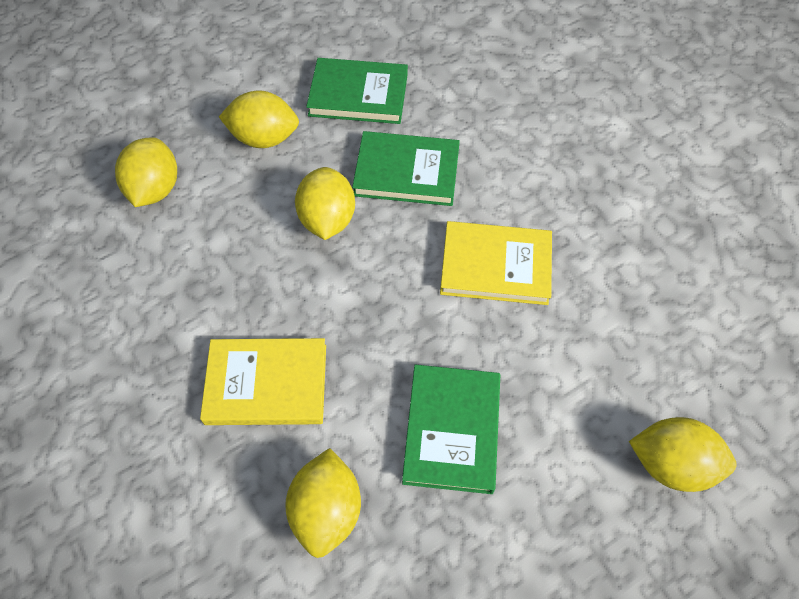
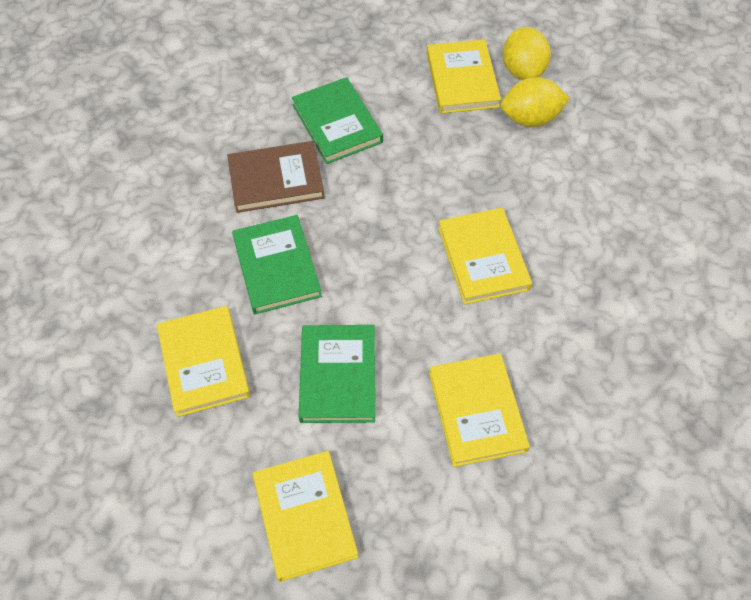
brown book: none = 0 -> [227,141,325,213] = 1
yellow book: [200,338,326,425] [440,221,552,305] = 2 -> [157,306,250,417] [253,451,358,582] [427,40,501,114] [429,354,530,467] [438,208,532,305] = 5
yellow lemon: [115,138,177,207] [219,90,299,148] [285,448,361,558] [295,167,355,240] [629,417,736,492] = 5 -> [501,77,570,127] [503,27,551,80] = 2

